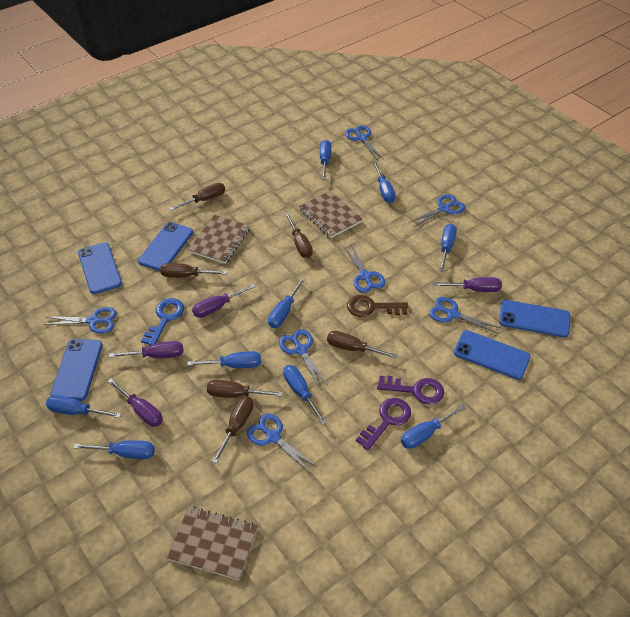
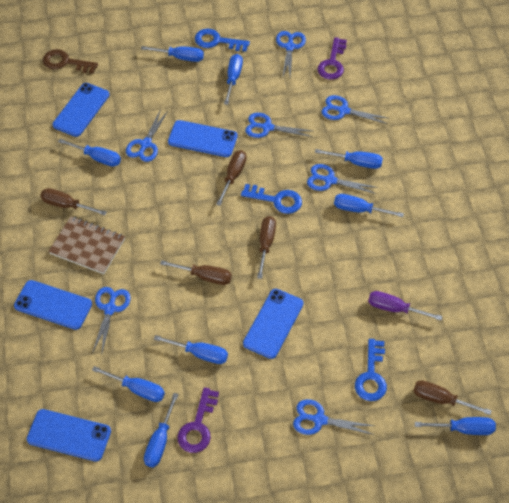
blue key: [141,298,184,346] = 1 -> [195,29,250,52] [241,184,302,214] [355,339,387,401] = 3
brown notebook: [167,507,258,580] [188,215,250,264] [299,191,363,238] = 3 -> [48,216,125,274] = 1
brown screwdriver: [160,263,227,278] [169,183,225,211] [207,380,283,398] [212,396,253,464] [285,213,313,258] [327,331,397,359] = 6 -> [40,188,107,215] [160,260,232,285] [216,150,247,206] [257,216,276,279] [413,380,492,415] = 5
purple screwdriver: [108,378,163,427] [109,341,183,358] [192,284,256,318] [433,277,502,292] = 4 -> [368,291,442,320] = 1

